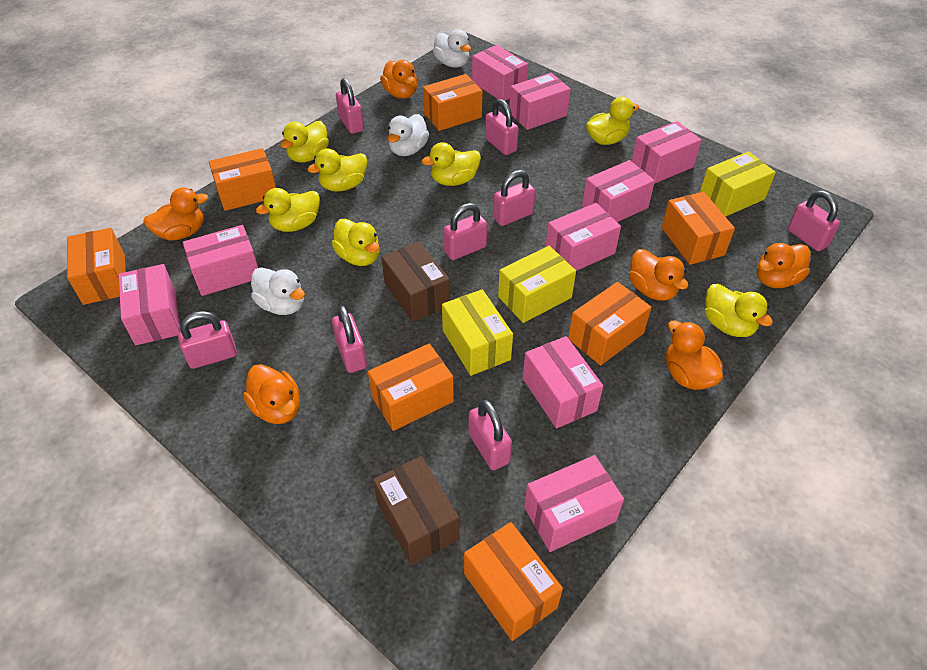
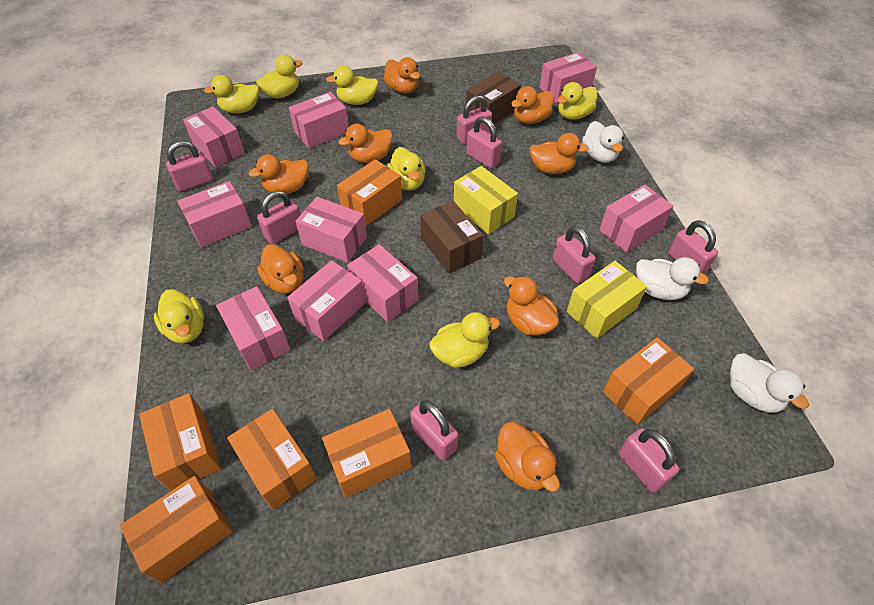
orange box: [67,228,126,305] [209,148,276,211] [368,344,454,431] [423,74,483,131] [464,522,563,641] [568,282,652,366] [661,192,735,265] = 7 -> [120,476,233,583] [139,393,221,491] [227,409,317,510] [322,409,412,498] [337,159,402,226] [603,337,694,425] = 6
orange duck: [143,188,208,241] [243,364,300,424] [380,60,417,99] [629,249,688,301] [666,321,723,390] [757,243,811,288] = 6 -> [249,154,309,194] [257,244,304,294] [339,124,393,163] [384,57,420,94] [495,422,560,492] [504,276,559,335] [511,86,554,124] [529,133,589,174] = 8
yellow box: [442,289,513,376] [498,246,576,323] [700,151,776,217] = 3 -> [454,166,518,234] [567,261,647,339] = 2

